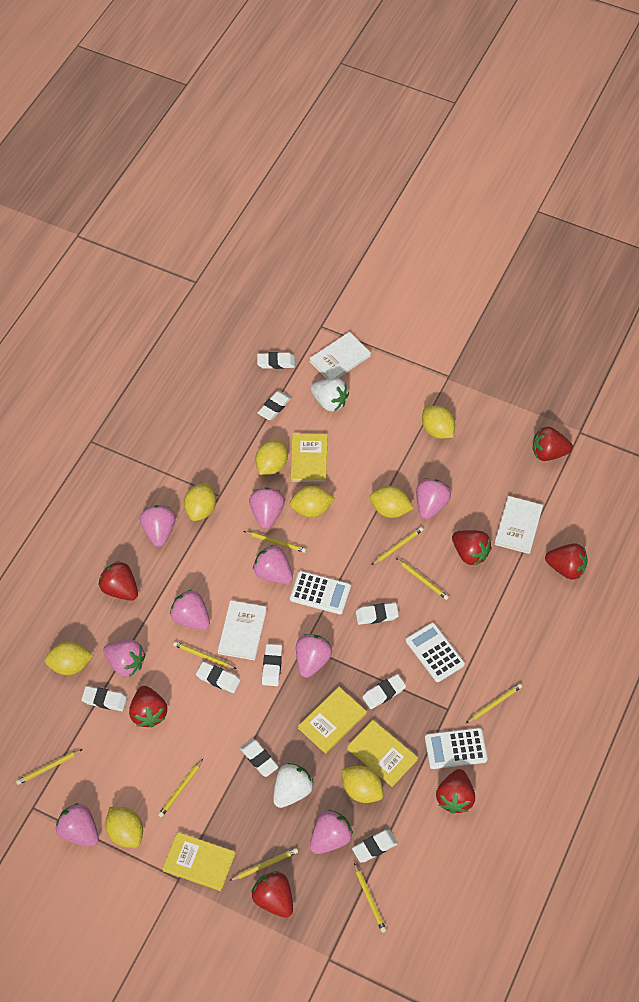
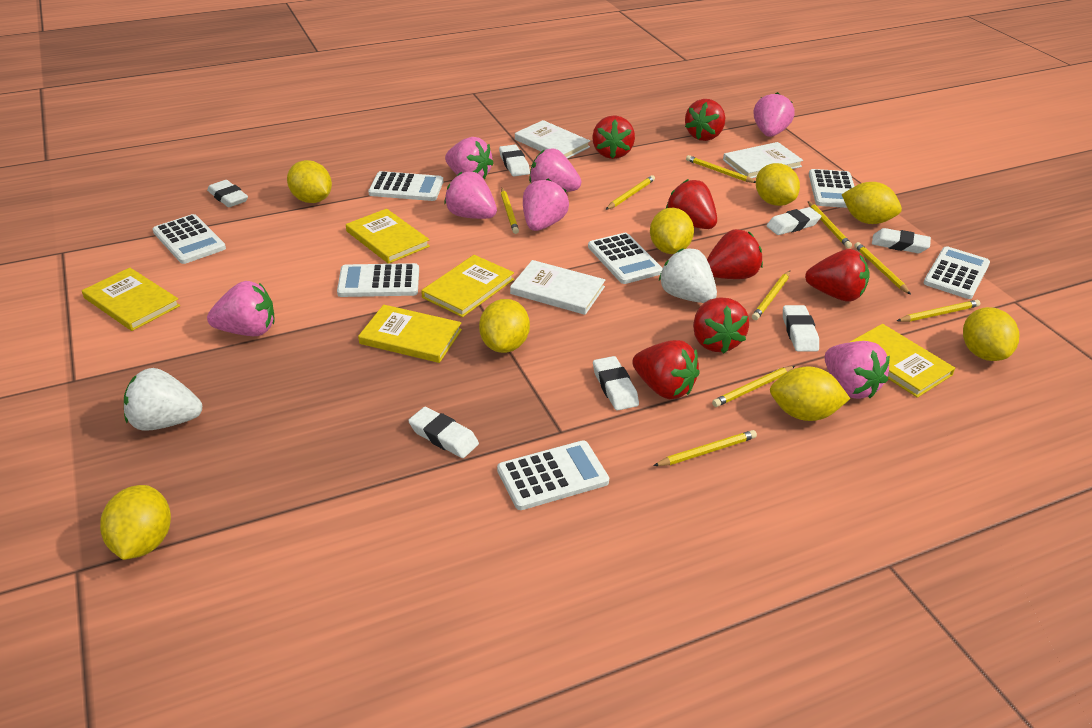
pink strawberry: [56,803,99,847] [103,640,146,677] [140,505,176,547] [170,590,210,630] [249,488,285,529] [253,545,293,584] [296,634,332,678] [310,810,353,854] [416,478,451,519] = 9 -> [207,281,275,336] [444,172,497,219] [445,137,494,179] [523,179,569,231] [529,149,581,192] [753,92,795,137] [824,341,890,399] = 7
white calculator: [290,571,351,614] [406,622,465,682] [425,728,488,769] = 3 -> [153,214,226,264] [337,263,419,297] [368,171,443,201] [497,441,609,510] [588,233,663,284] [809,169,855,208] [924,246,990,299] = 7
white eraser: [81,686,127,711] [196,662,240,693] [240,739,278,777] [257,352,295,369] [258,391,291,420] [262,644,282,686] [352,830,398,862] [356,603,399,625] [362,674,406,709] = 9 -> [207,180,248,207] [408,407,479,458] [499,145,530,176] [593,356,639,411] [767,207,821,235] [783,305,819,352] [872,228,931,253] = 7
yellow book: [162,832,235,891] [290,433,328,483] [298,687,367,754] [347,720,418,787] = 4 -> [82,268,180,331] [346,209,430,264] [358,305,462,363] [421,255,514,317] [848,324,955,398] = 5

